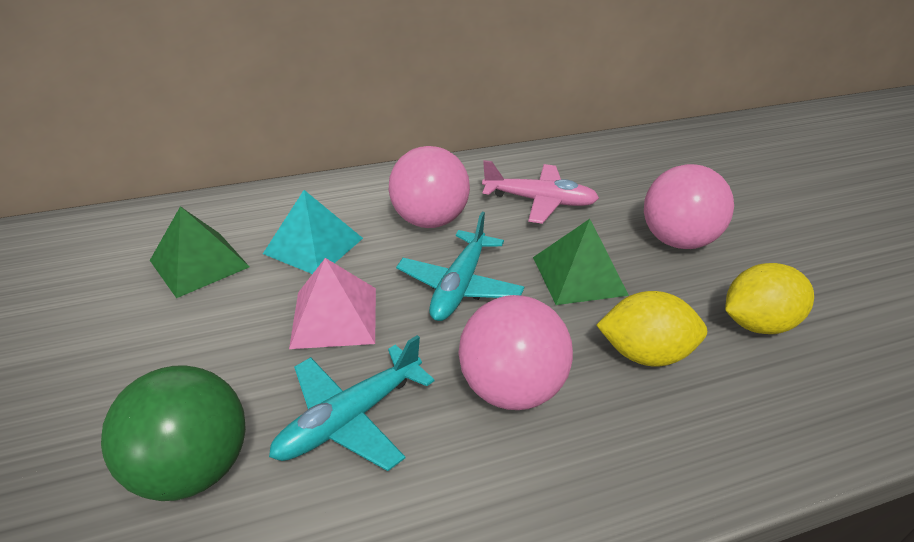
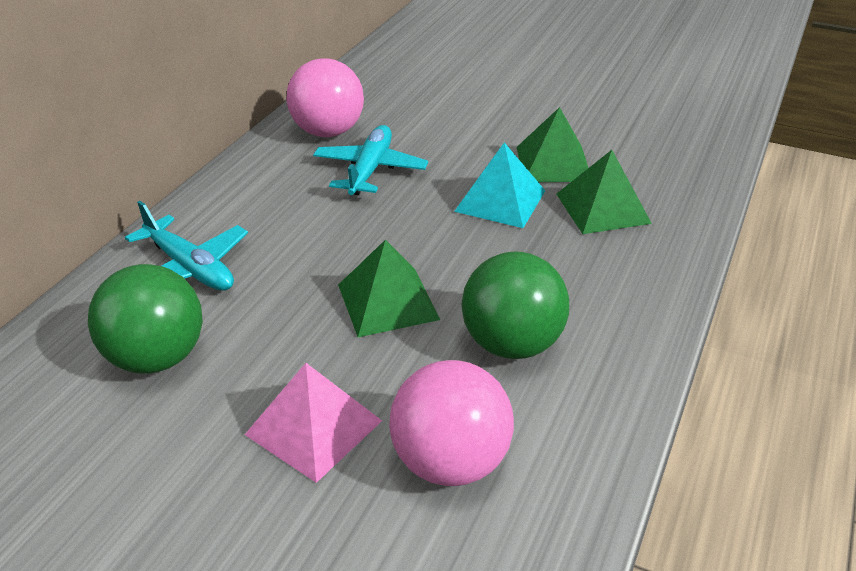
green ball: [101,365,246,501] = 1 -> [88,264,203,374] [462,251,569,359] = 2
green pyramid: [150,206,250,298] [533,219,629,305] = 2 -> [338,239,440,337] [517,107,588,182] [556,150,652,234] = 3
pink ball: [389,146,470,228] [458,295,573,410] [644,164,734,249] = 3 -> [287,58,364,137] [389,360,514,486] = 2
pink plane: [482,160,599,224] = 1 -> none = 0
yellow lemon: [596,291,707,367] [725,263,814,334] = 2 -> none = 0

